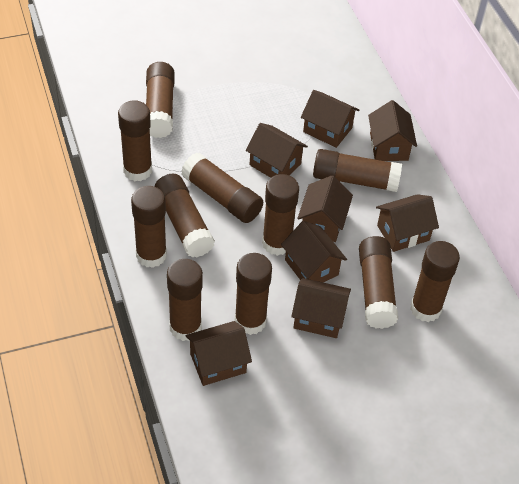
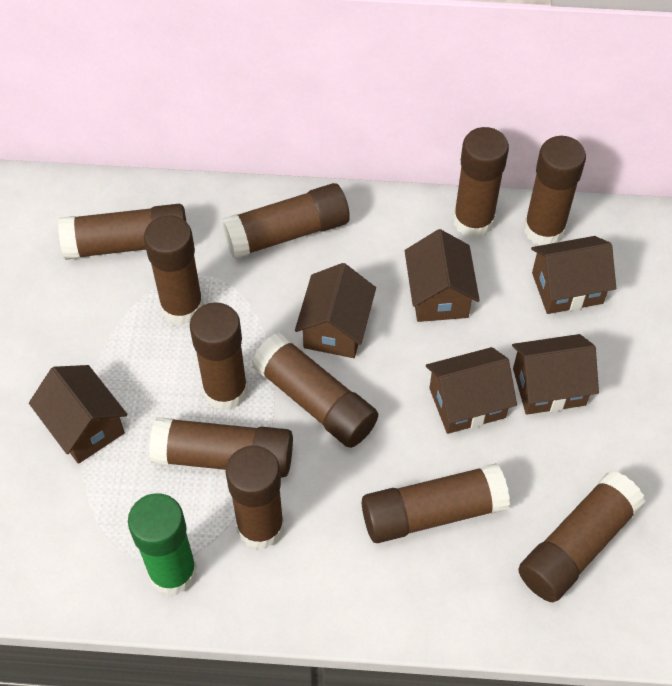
brown house: [186,321,252,386] [246,123,308,178] [281,221,347,282] [291,278,351,338] [297,175,353,242] [301,90,359,148] [368,100,417,161] [376,194,439,252] = 8 -> [29,365,127,464] [295,263,376,358] [405,229,480,322] [426,347,517,434] [512,334,599,415] [531,236,616,314] = 6
green glue stick: none = 0 -> [128,493,197,595] = 1

